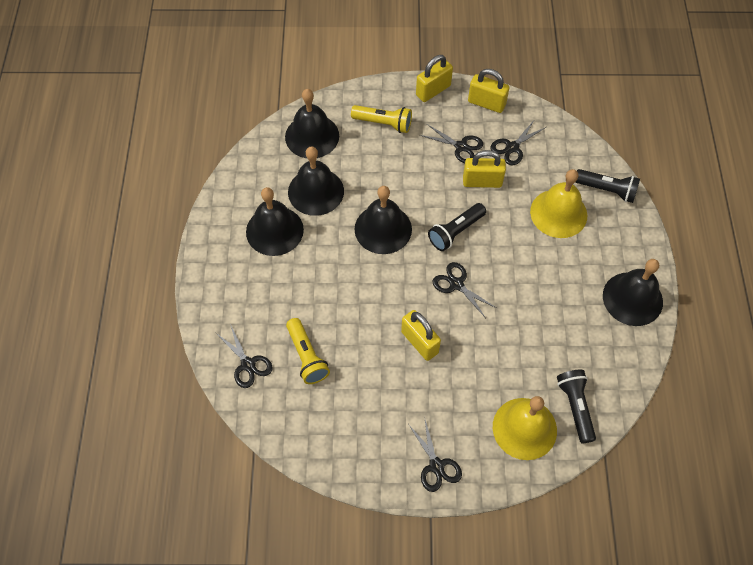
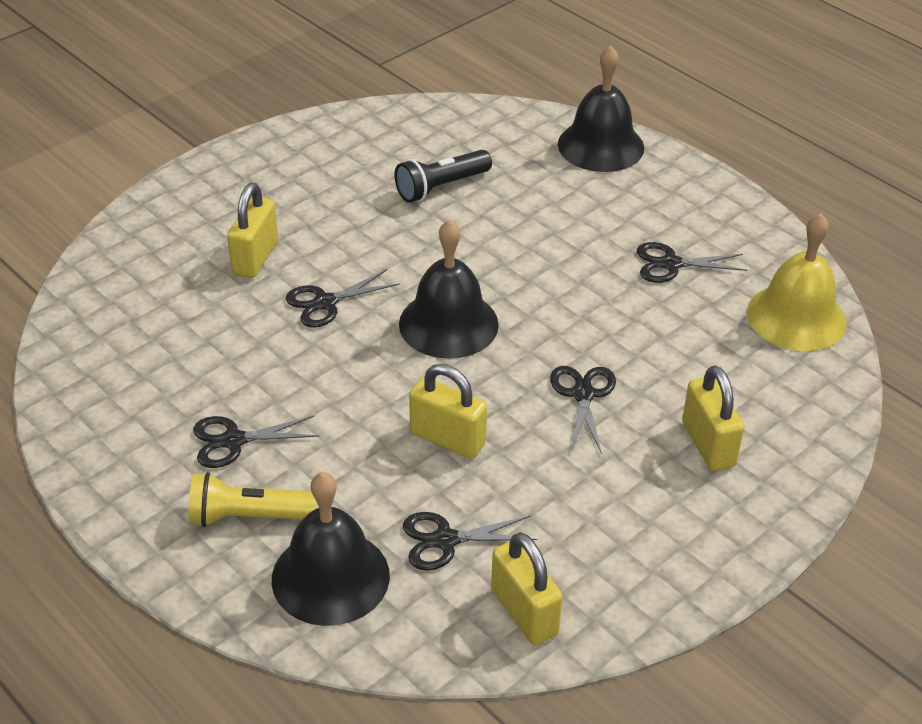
black bell: [246,187,304,256] [285,89,339,158] [288,146,344,216] [355,186,412,254] [603,259,663,326] = 5 -> [272,472,390,626] [399,219,499,359] [558,45,644,172] = 3
black flashlight: [428,203,486,251] [557,370,596,443] [575,169,640,203] = 3 -> [395,150,492,203] = 1
yellow bell: [493,396,557,460] [530,169,587,238] = 2 -> [747,213,847,351] = 1
yellow flashlight: [286,318,330,384] [351,105,412,133] = 2 -> [189,472,317,527] = 1

